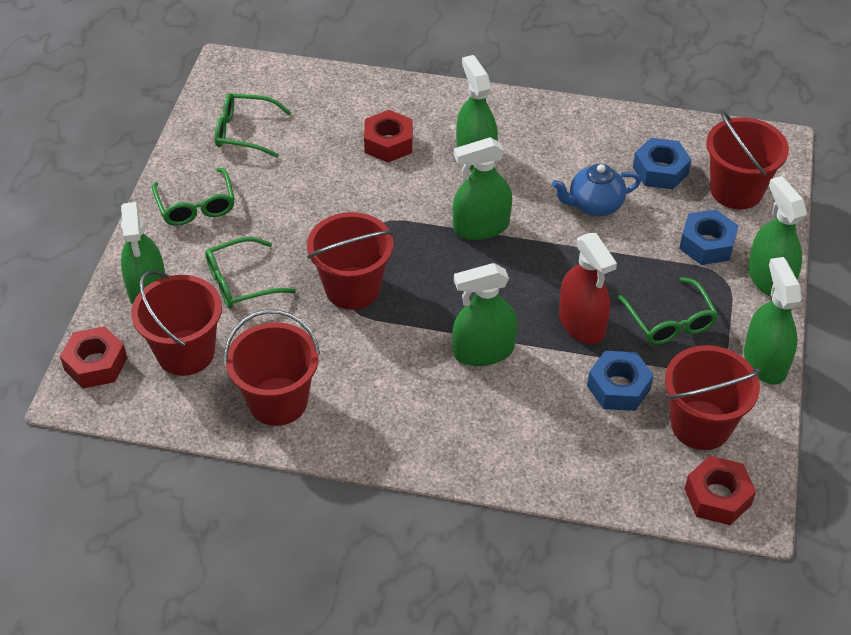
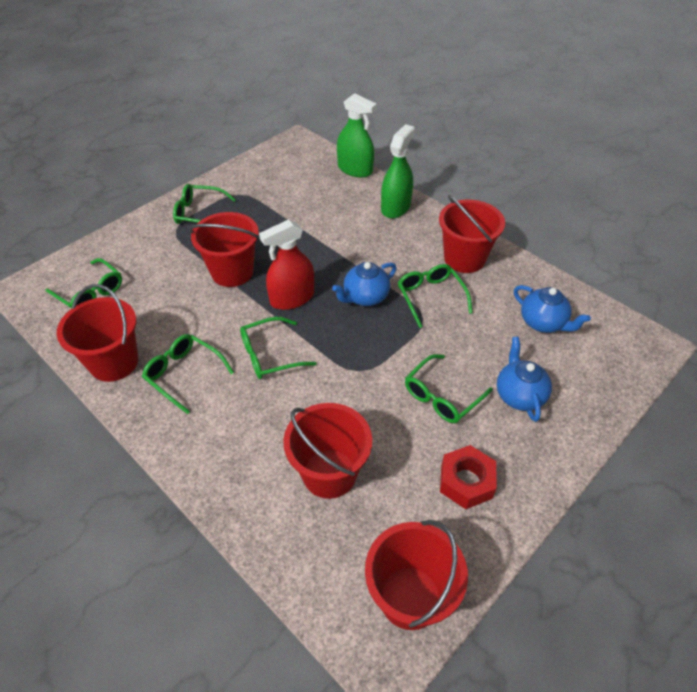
blue nut: [587,351,654,411] [633,138,692,190] [679,210,739,265] = 3 -> none = 0
blue teapot: [552,164,641,216] = 1 -> [332,262,397,306] [497,337,552,422] [514,285,591,333] = 3
green glasses: [152,168,235,226] [205,237,296,309] [215,93,292,158] [618,277,718,345] = 4 -> [46,258,122,308] [142,334,234,414] [173,184,236,224] [240,317,317,379] [398,264,473,328] [405,354,493,423] = 6
green spray bottle: [121,202,165,305] [452,263,517,366] [453,137,512,240] [456,55,498,171] [744,257,802,385] [748,176,807,297] = 6 -> [337,93,377,178] [381,124,415,218] = 2
red nut: [60,326,127,388] [364,110,413,162] [685,456,756,525] = 3 -> [440,445,497,509] = 1

